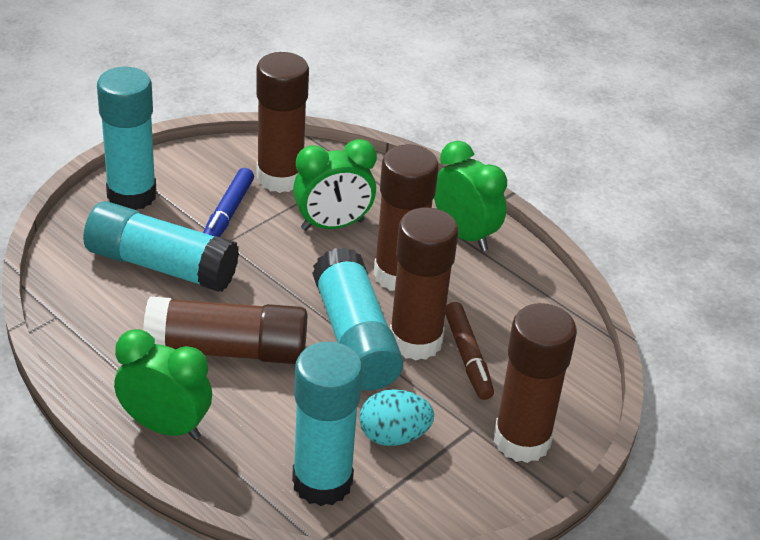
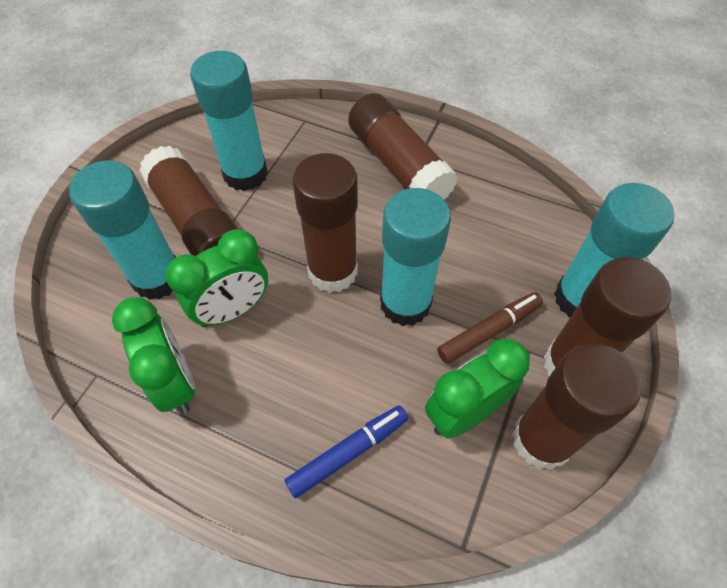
turquoise egg: [359,389,434,446] = 1 -> none = 0

